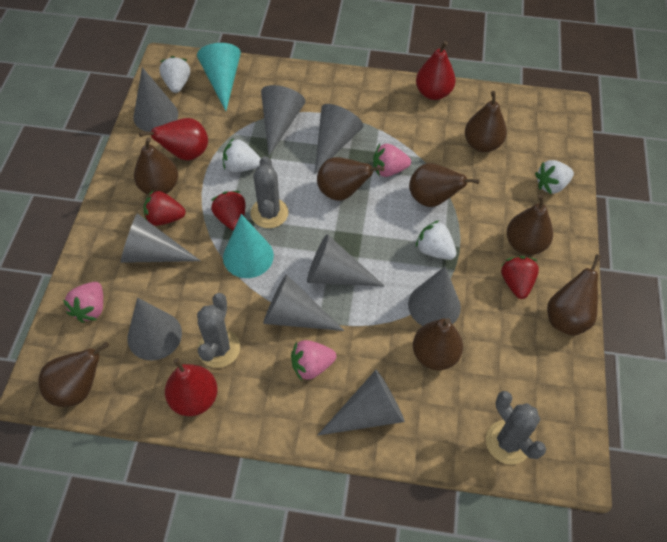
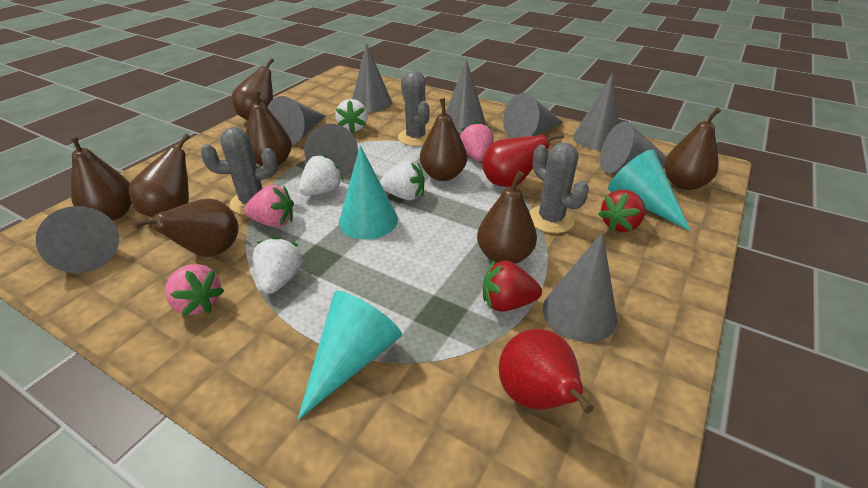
red pear: [139,118,208,161] [165,358,218,416] [416,41,456,100] = 3 -> [482,133,564,187] [499,329,594,413] = 2
red strawberry: [144,190,186,226] [211,191,246,231] [501,256,539,299] = 3 -> [483,260,542,312] [598,190,645,232] = 2
turquoise cone: [197,43,241,111] [223,214,274,278] = 2 -> [297,291,402,420] [339,146,398,240] [608,149,691,231] = 3

